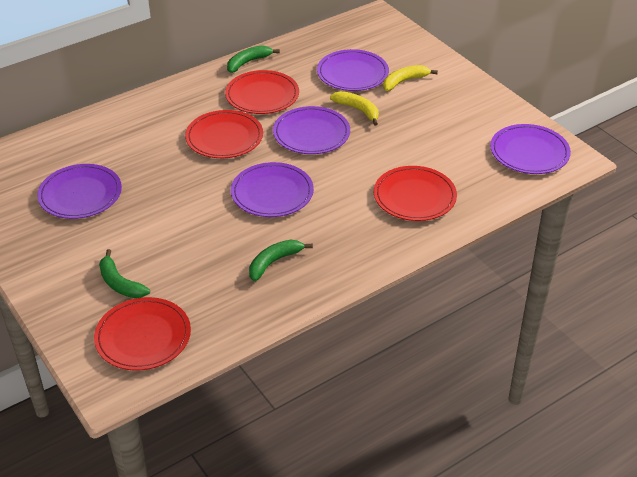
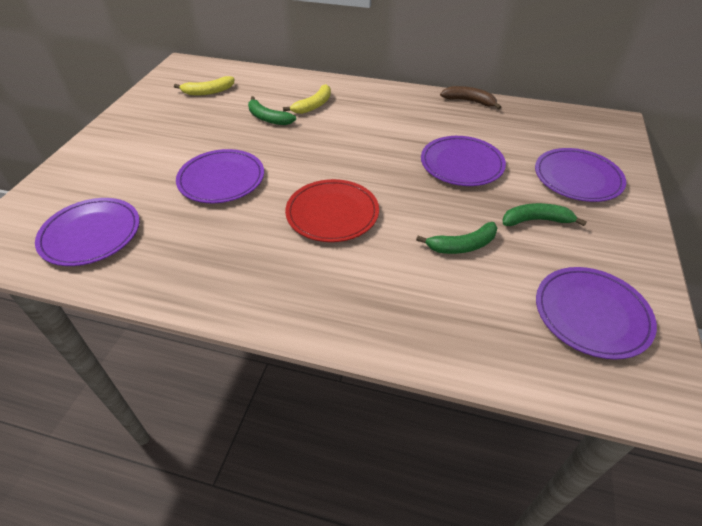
brown banana: none = 0 -> [440,86,501,109] = 1
red plate: [94,297,191,371] [185,110,263,158] [225,70,299,114] [374,166,457,221] = 4 -> [285,179,379,242] = 1

